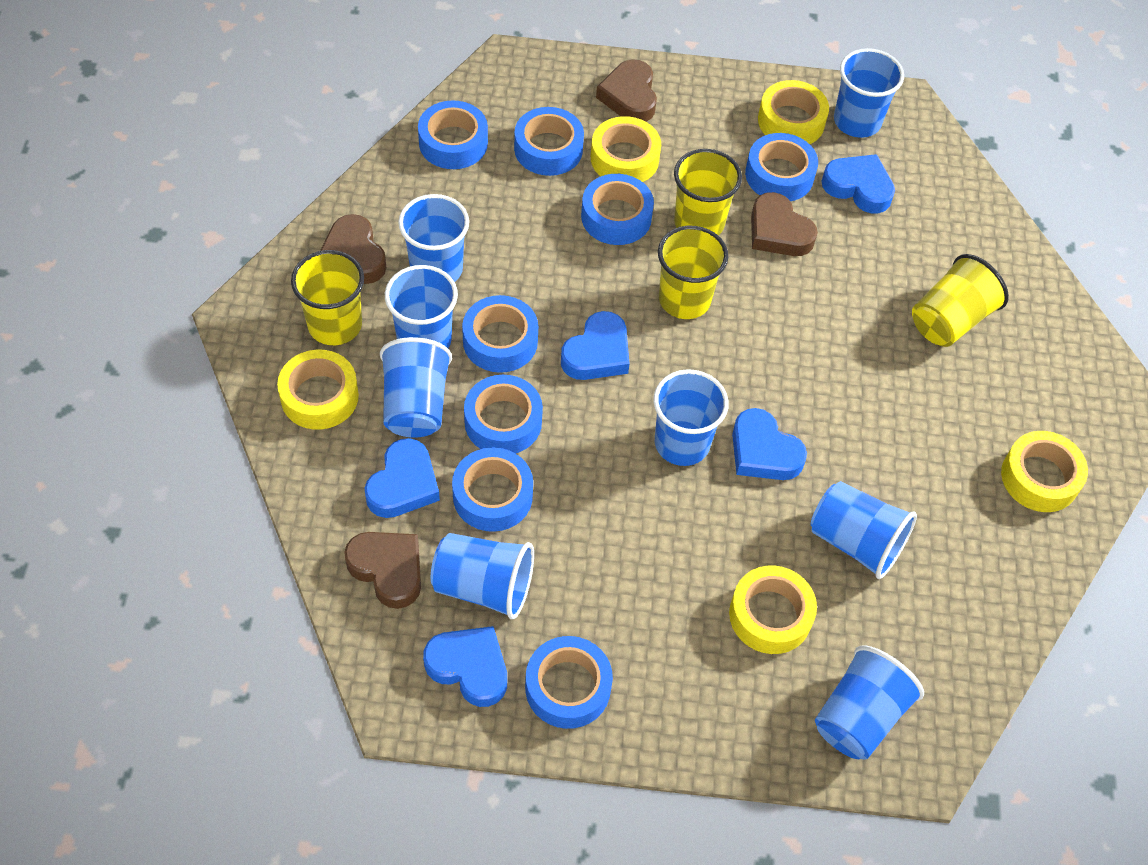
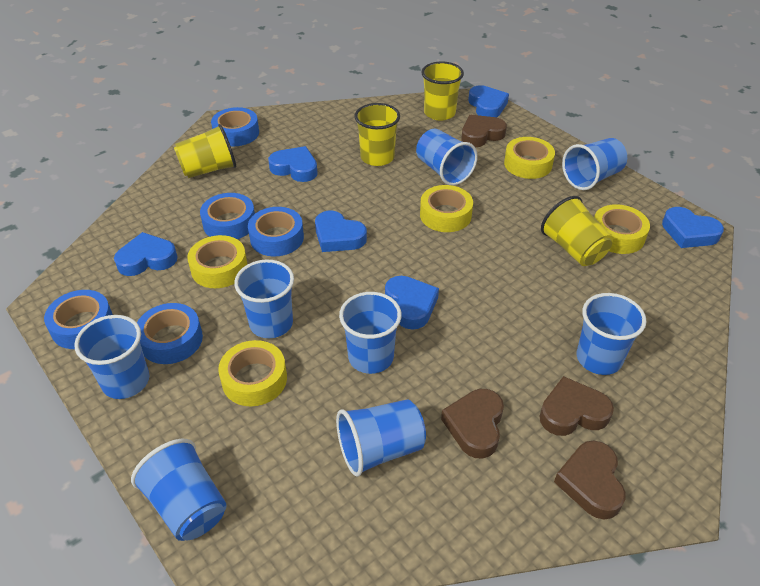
blue heart: [365,438,440,518] [423,626,507,707] [561,311,630,380] [732,408,807,480] [822,154,895,214] = 5 -> [114,232,177,276] [268,146,318,182] [315,211,367,252] [385,276,439,330] [468,85,509,117] [662,207,724,248] = 6
blue tape: [418,100,488,169] [452,447,533,532] [462,295,538,373] [464,375,543,454] [514,107,584,176] [525,636,613,729] [581,174,654,245] [745,133,818,201] = 8 -> [44,290,113,349] [137,303,203,364] [200,193,255,239] [211,107,259,146] [248,207,304,256] = 5

